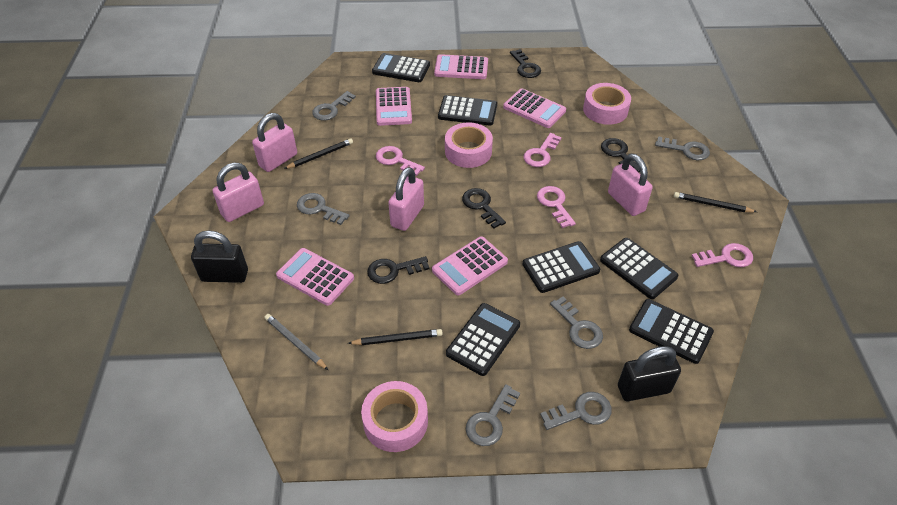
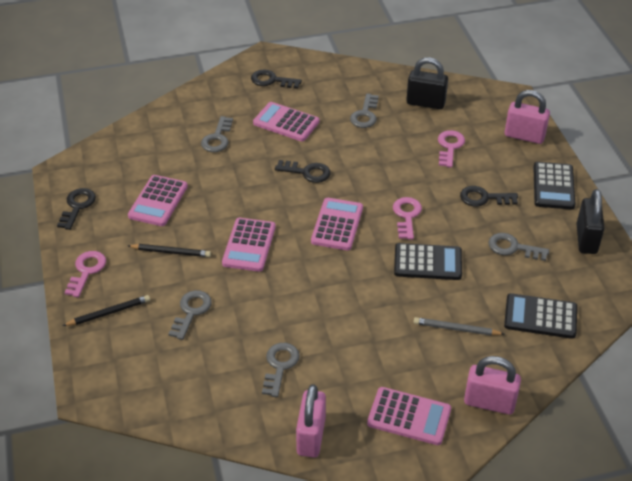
black calculator: [372,53,430,82] [438,95,497,126] [446,303,520,376] [522,241,600,293] [600,238,678,299] [629,299,714,364] = 6 -> [394,243,462,280] [504,293,577,339] [533,162,575,210] = 3
black pencil: [284,138,353,169] [348,329,443,345] [674,192,757,212] = 3 -> [63,295,150,326] [128,244,211,257] = 2
grey key: [297,193,350,225] [312,91,356,120] [466,384,520,446] [540,392,612,430] [550,297,603,349] [655,136,710,160] = 6 -> [169,290,212,340] [201,116,233,152] [262,343,300,397] [350,94,379,128] [489,233,549,261] = 5
pink key: [376,146,425,176] [523,133,562,167] [537,186,576,228] [691,243,753,267] = 4 -> [64,251,106,297] [393,197,422,240] [438,130,465,168] = 3
pink padlock: [212,163,264,222] [252,113,297,172] [388,167,424,231] [608,154,653,216] = 4 -> [296,384,326,457] [464,356,521,415] [505,90,550,144] = 3
pink tape: [361,381,428,452] [445,122,493,168] [583,83,631,125] = 3 -> none = 0

